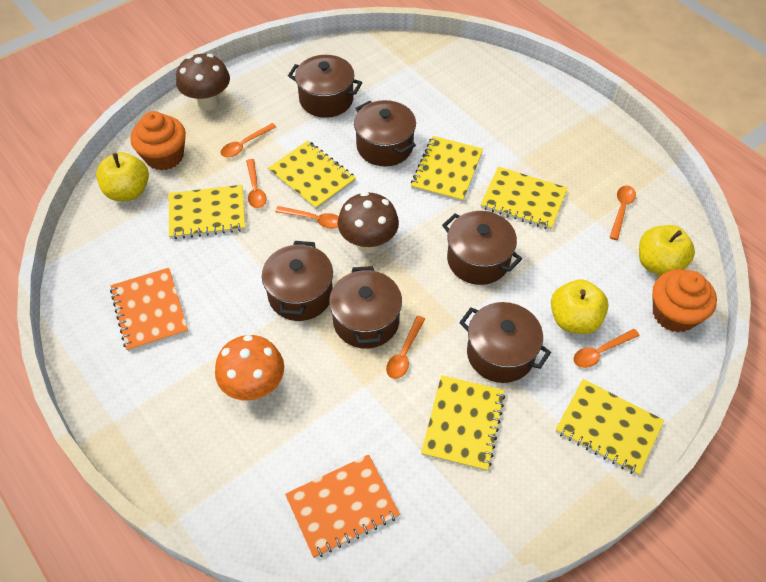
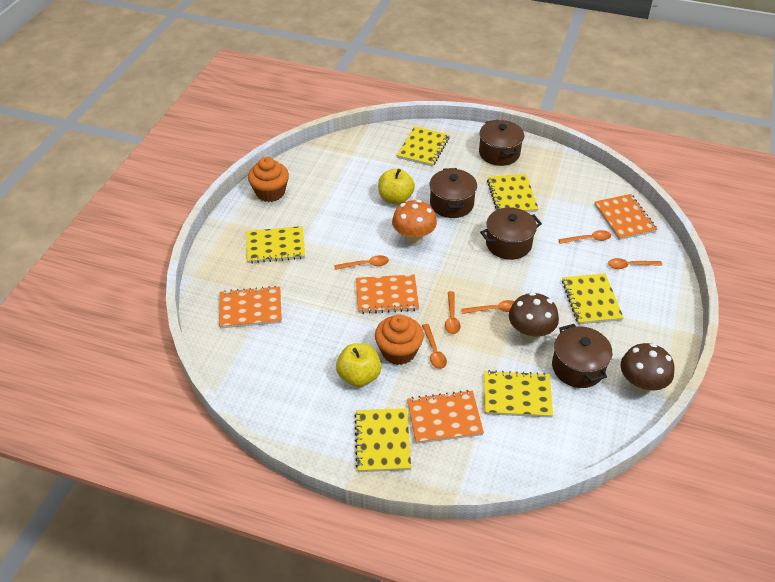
brown pot: [262,241,333,321] [288,55,362,118] [329,266,402,349] [354,100,416,166] [442,211,522,285] [459,302,551,383] = 6 -> [430,168,477,218] [479,120,524,166] [480,207,542,260] [552,324,612,388] = 4
orange notebook: [110,268,188,352] [285,454,400,558] = 2 -> [219,286,282,328] [356,275,419,314] [407,390,484,444] [594,194,658,240] = 4
yellow apple: [96,152,149,201] [551,280,609,334] [639,225,695,276] = 3 -> [336,343,381,387] [378,168,415,204] = 2

